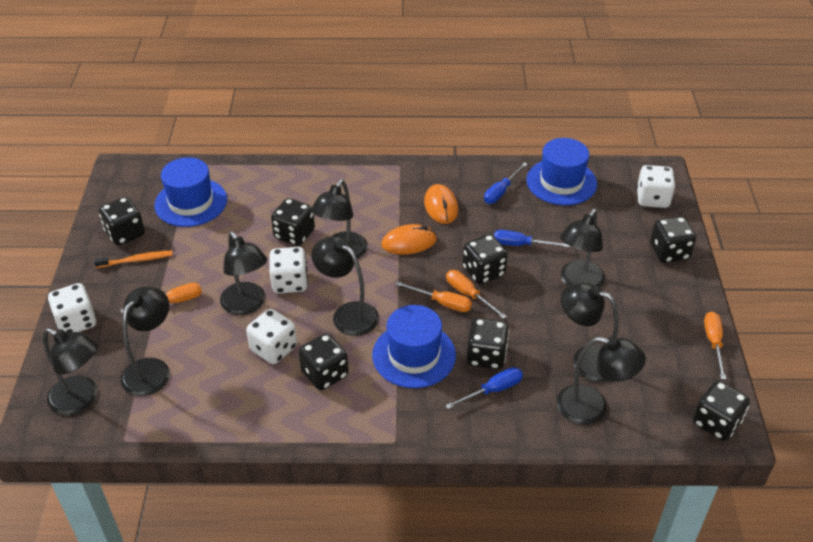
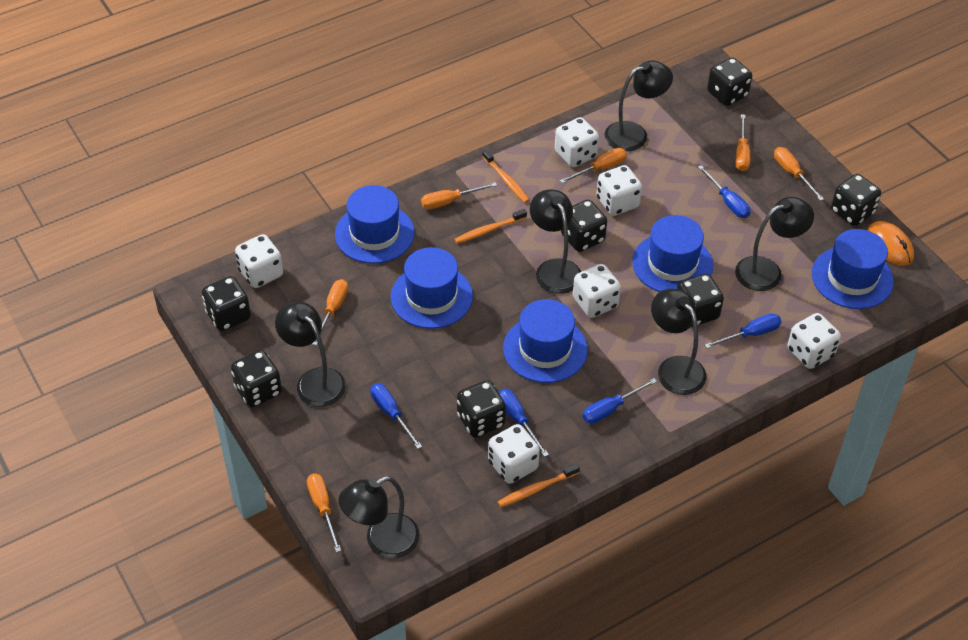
black lamp: [43,328,98,415] [121,287,170,396] [220,231,267,315] [311,180,368,259] [311,236,379,336] [557,336,646,425] [560,209,605,287] [561,283,619,383] = 8 -> [275,302,346,407] [339,476,420,559] [530,189,581,294] [604,60,673,151] [651,288,706,395] [735,197,814,291] = 6
blue hat: [154,157,227,227] [372,305,456,388] [526,138,597,205] = 3 -> [335,185,415,264] [390,247,473,329] [503,299,588,383] [632,215,713,292] [812,229,894,309] = 5
blue screwdriver: [445,367,523,409] [484,162,528,204] [494,230,570,247] = 3 -> [370,383,422,449] [498,389,549,457] [583,378,657,424] [698,165,750,218] [705,314,781,348] = 5
orange mouse: [382,224,436,254] [424,184,458,224] = 2 -> [867,221,914,266] = 1
orange screwdriver: [121,283,202,313] [395,281,472,312] [446,270,507,319] [704,312,726,380] = 4 -> [307,473,341,552] [312,279,348,346] [421,182,497,209] [560,148,627,183] [736,114,750,171] [774,147,824,201] = 6
orange toothbrush: [94,251,173,268] = 1 -> [454,209,527,244] [482,149,529,203] [498,463,580,507] = 3
white dice: [48,283,97,333] [246,309,297,364] [269,247,308,293] [637,165,676,208] = 4 -> [235,234,283,288] [488,424,540,484] [555,117,599,167] [573,264,621,318] [597,165,642,216] [787,313,841,369] = 6

